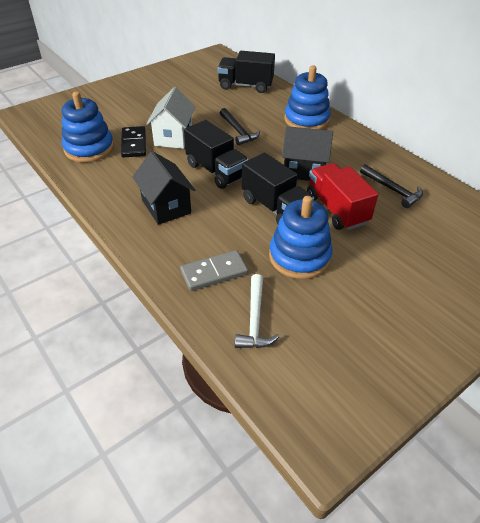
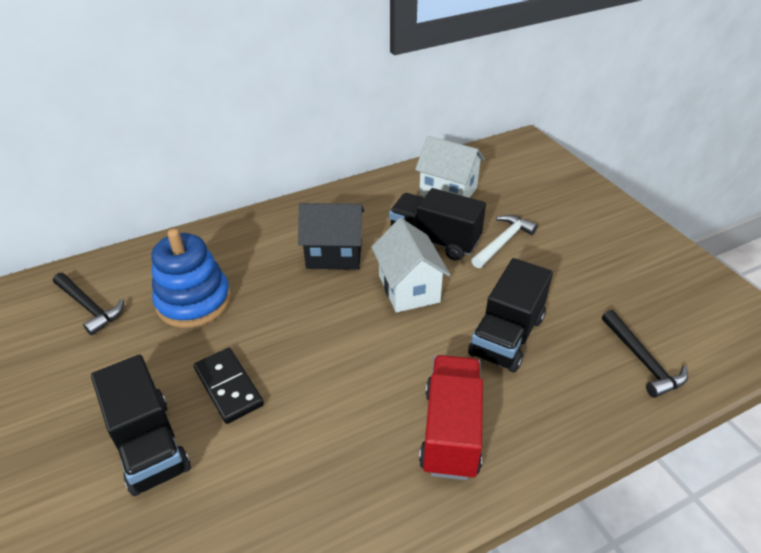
black house: [132,151,195,225] [282,126,333,181] = 2 -> [298,203,364,270] = 1
blue stacking toy: [62,91,114,162] [269,196,332,279] [284,65,331,130] = 3 -> [152,229,231,328] = 1
grey domino: [180,250,248,291] = 1 -> none = 0
white house: [146,87,195,149] = 1 -> [372,218,450,313] [415,136,485,198] = 2

